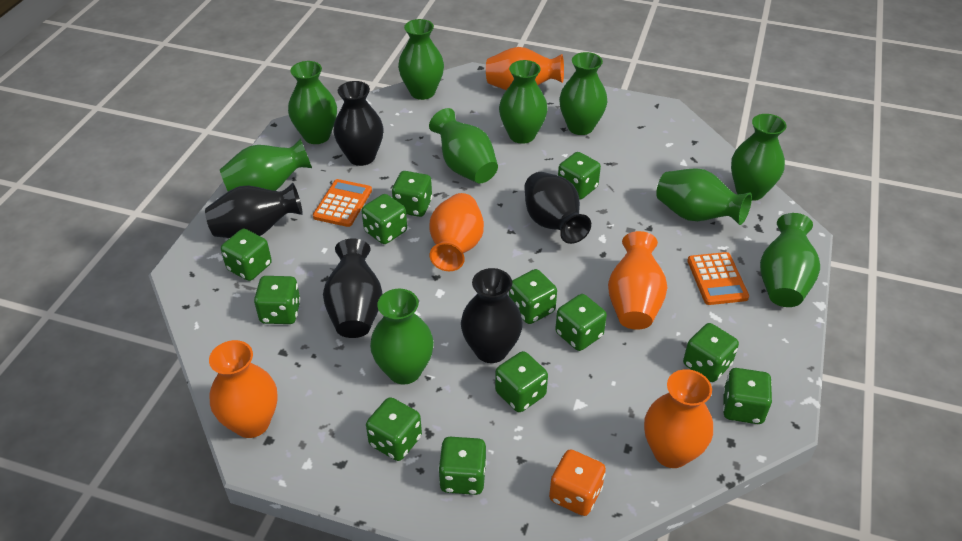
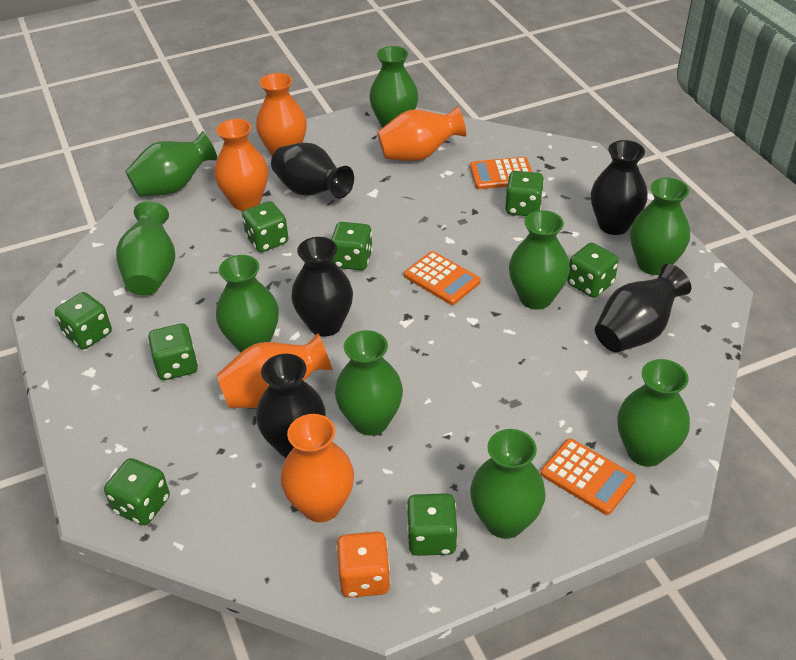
green dice: [221,229,272,281] [254,276,301,324] [362,194,407,244] [366,397,422,461] [392,171,432,217] [438,437,487,495] [495,351,548,412] [509,269,557,324] [555,294,607,351] [558,152,601,200] [683,323,739,382] [723,368,772,424] = 12 -> [55,292,112,349] [104,458,170,525] [148,323,198,380] [242,201,288,252] [331,222,373,270] [406,493,457,556] [505,171,544,216] [567,243,619,298] = 8
green vase: [220,138,312,191] [288,61,337,144] [370,289,434,385] [398,19,444,100] [429,108,498,184] [499,60,548,144] [559,52,607,135] [656,168,752,225] [731,114,786,201] [760,213,820,307] = 10 -> [116,201,175,296] [125,131,218,197] [216,255,279,353] [335,330,403,435] [369,46,418,128] [470,429,546,539] [509,210,570,310] [617,359,690,467] [630,178,690,275] = 9
orange calculator: [313,179,372,227] [687,252,749,305] = 2 -> [404,251,481,305] [470,157,532,189] [541,438,636,515] = 3

